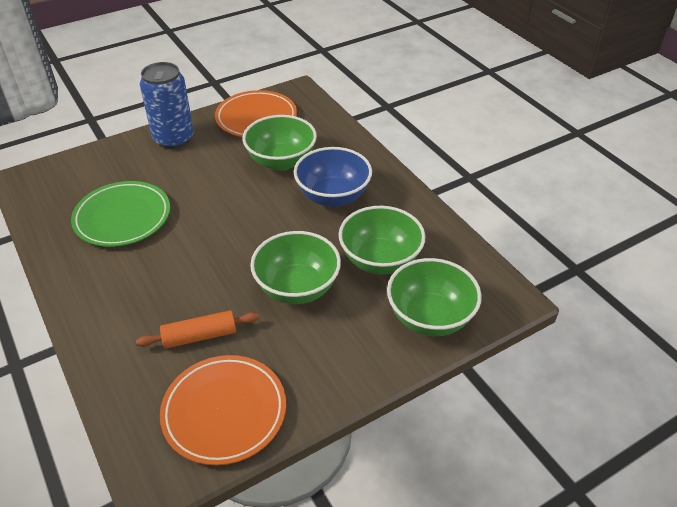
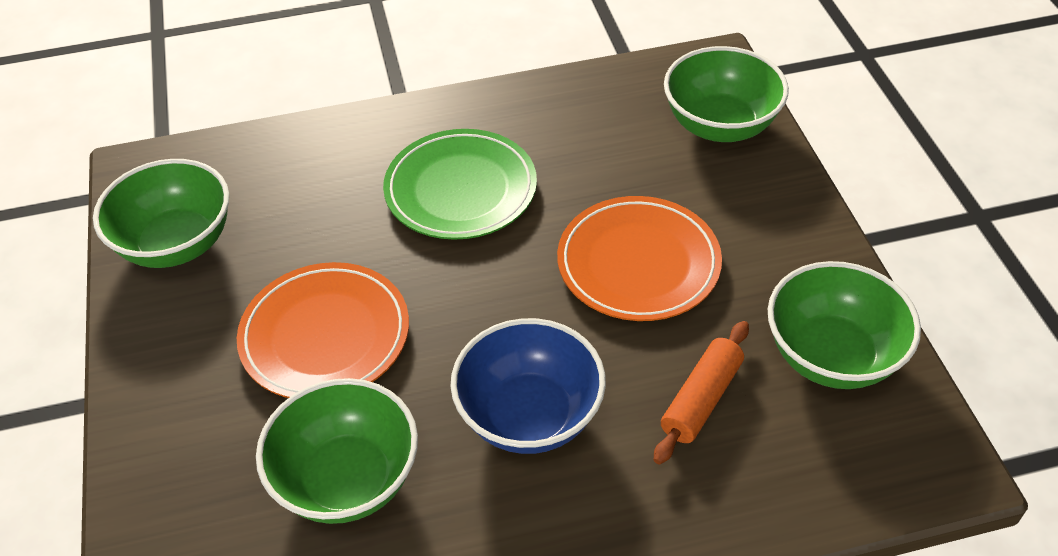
blue can: [140,62,194,149] = 1 -> none = 0

